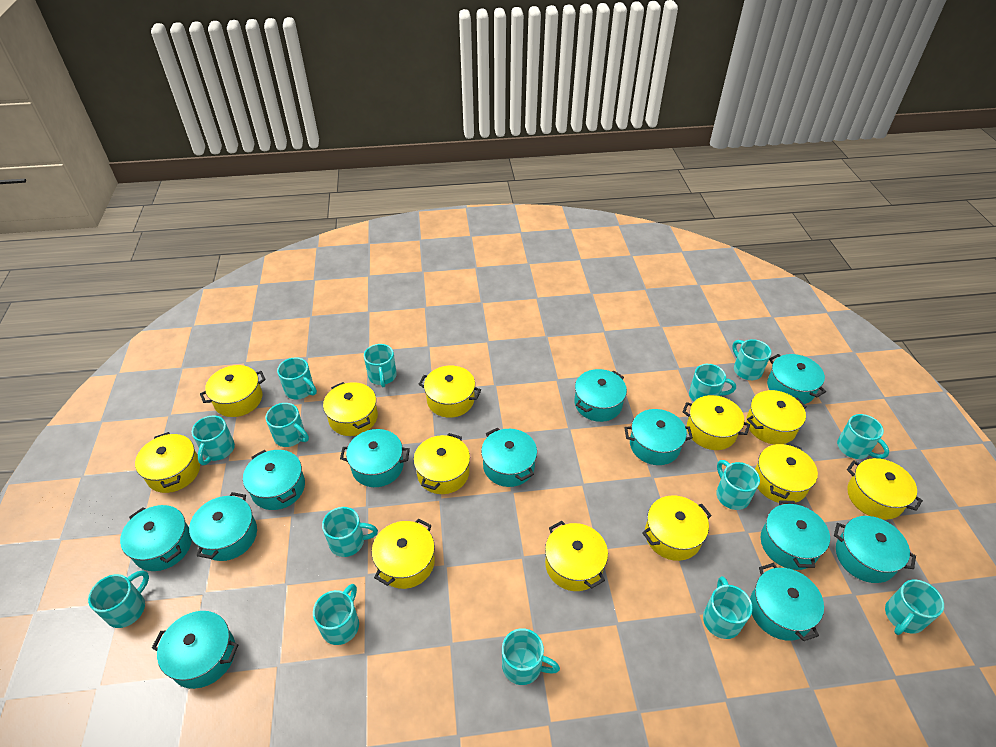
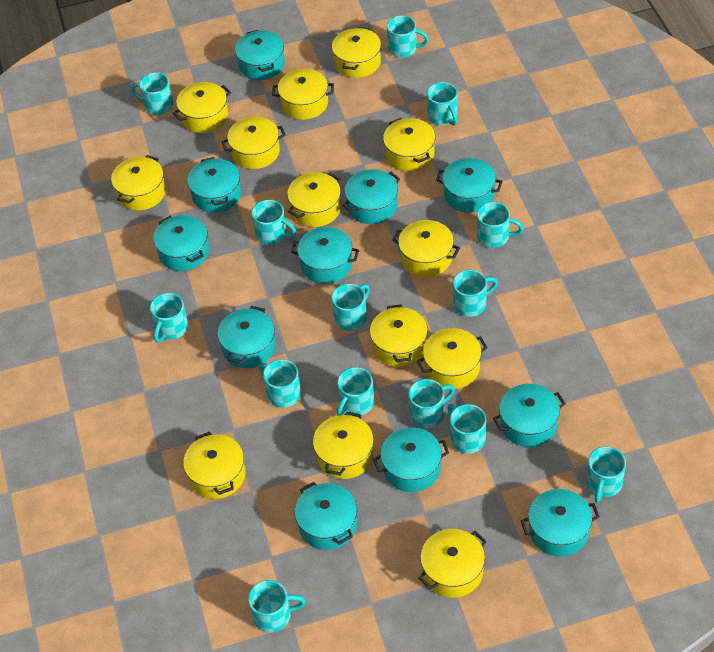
turquoise pot: [120,505,192,571] [152,611,238,689] [189,492,257,561] [243,450,305,510] [340,429,410,487] [481,428,537,487] [574,369,627,422] [624,409,693,465] [750,563,824,641] [761,500,830,570] [767,354,826,404] [834,516,916,583] = 12 -> [153,215,209,271] [187,157,241,213] [217,306,276,368] [235,30,285,80] [291,227,359,284] [295,482,357,550] [342,169,400,224] [373,427,449,492] [436,158,503,213] [493,384,566,447] [521,489,600,557] = 11
yellow pot: [135,432,200,493] [200,365,266,417] [323,382,378,436] [372,519,435,589] [414,433,470,494] [419,365,481,418] [545,521,608,591] [642,496,712,561] [682,395,750,450] [746,390,807,445] [755,442,818,503] [847,458,923,520] = 12 -> [111,155,166,210] [173,82,231,133] [183,432,246,499] [221,117,285,169] [272,69,334,120] [287,172,341,227] [313,411,374,479] [332,27,381,78] [370,304,428,367] [383,118,435,171] [392,220,460,277] [417,328,488,389] [418,529,487,598] = 13

